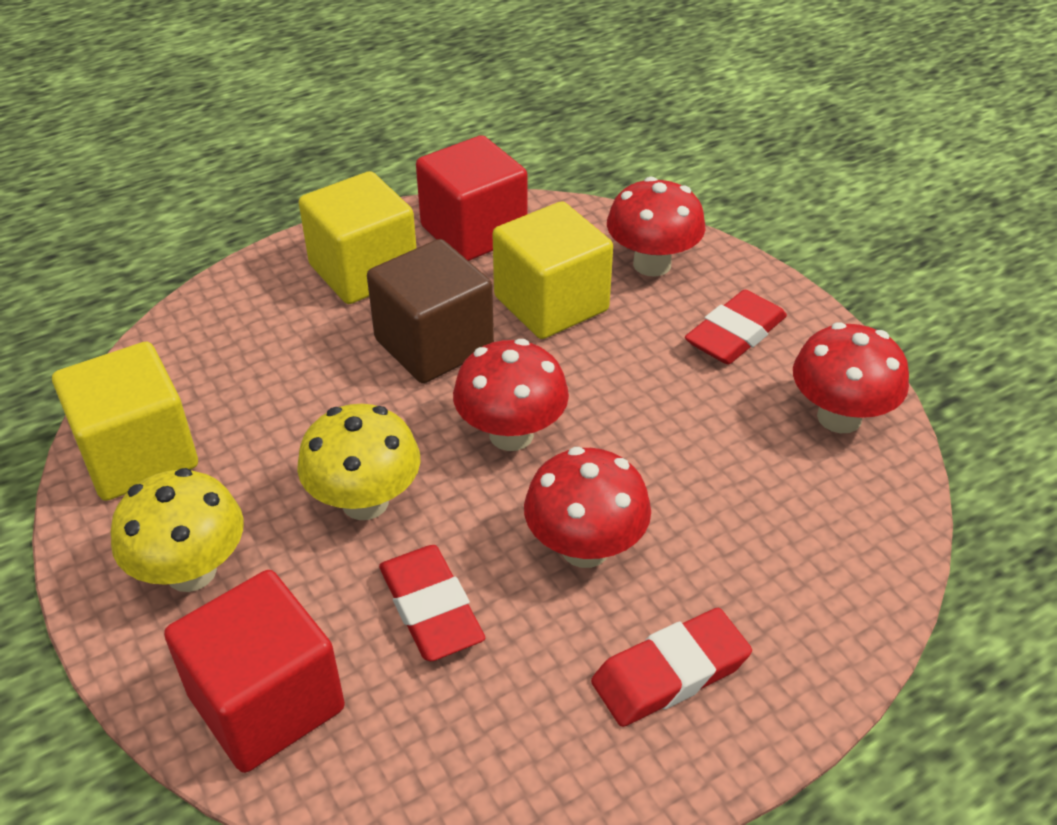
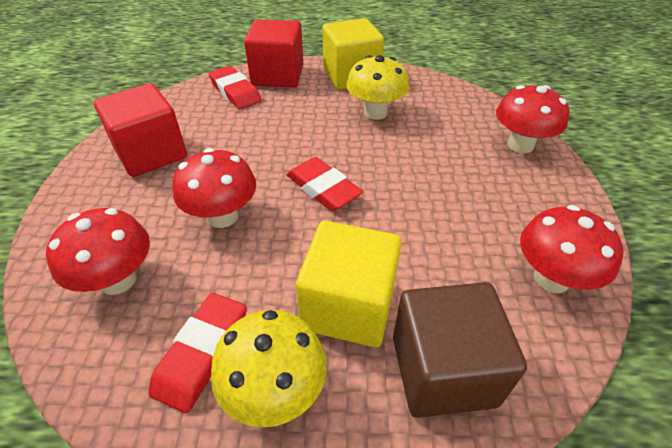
yellow cube: [52,341,198,501] [299,171,416,304] [493,201,613,339] = 3 -> [296,221,402,347] [322,18,384,90] = 2

